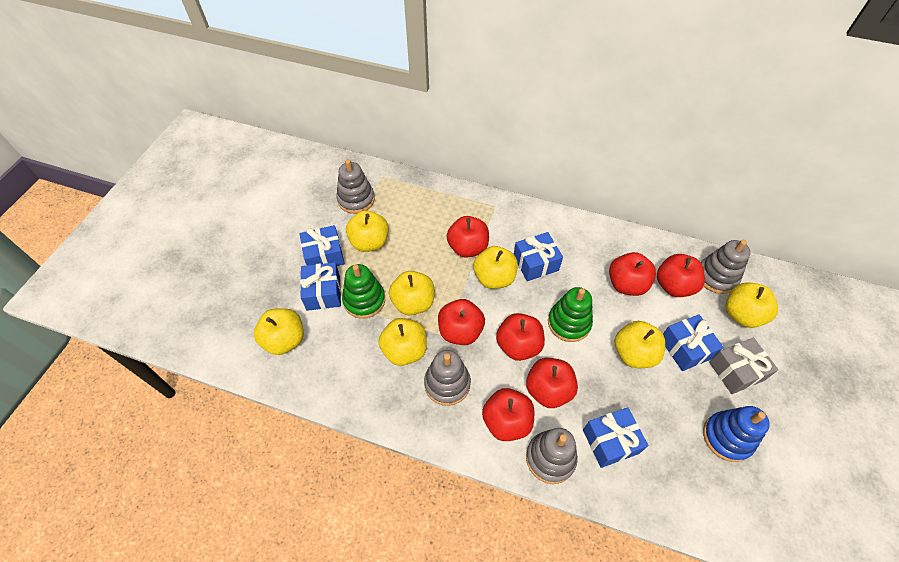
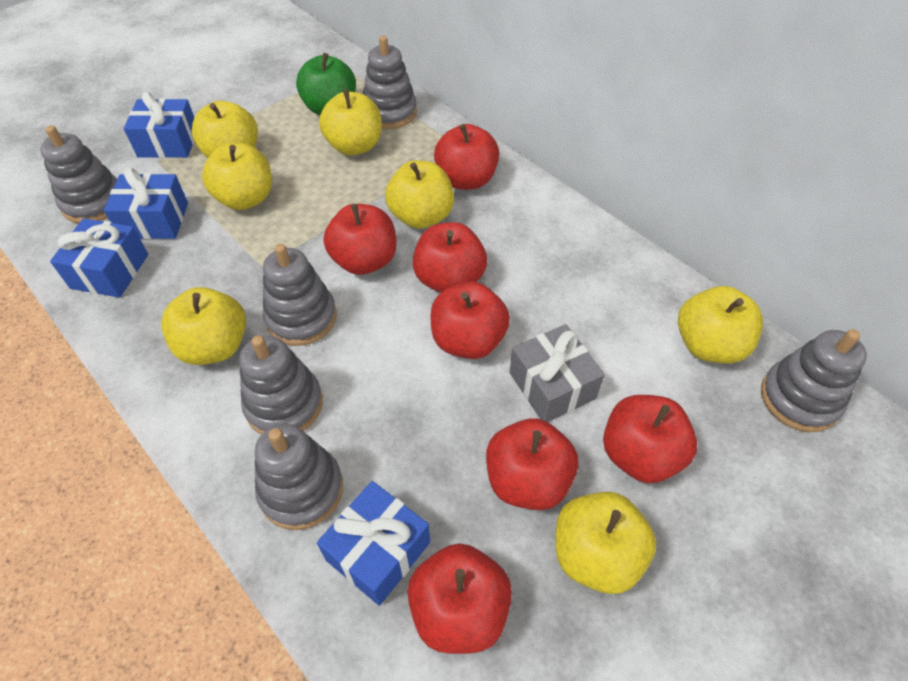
blue gift: [299,225,345,266] [300,262,341,311] [514,232,563,281] [583,407,648,468] [663,314,724,371] = 5 -> [50,218,148,298] [104,168,188,239] [124,92,194,158] [317,481,430,606] = 4
blue stacking toy: [703,406,770,462] = 1 -> none = 0
green apple: none = 0 -> [296,53,356,115] = 1
green stacking toy: [342,264,385,319] [548,287,593,342] = 2 -> none = 0
grey stacking toy: [336,159,375,214] [424,350,471,406] [526,428,578,484] [701,240,751,294] = 4 -> [40,126,117,224] [239,335,323,434] [254,424,343,530] [263,244,337,346] [363,36,417,129] [761,329,867,432] = 6

